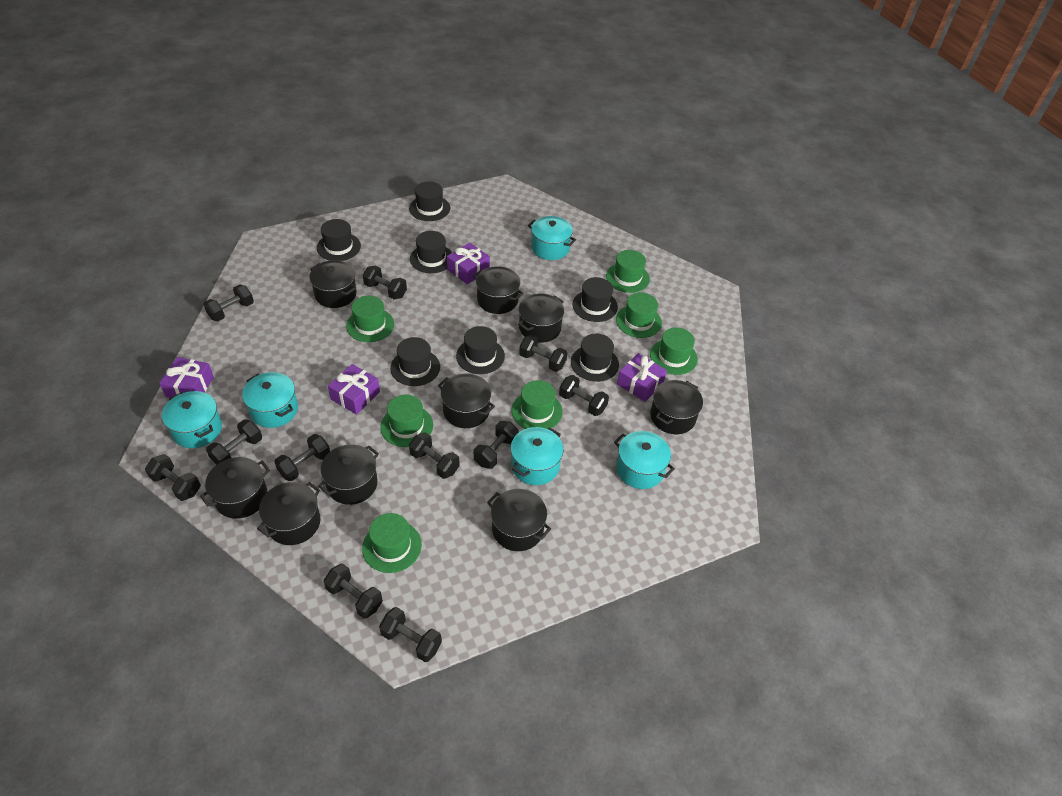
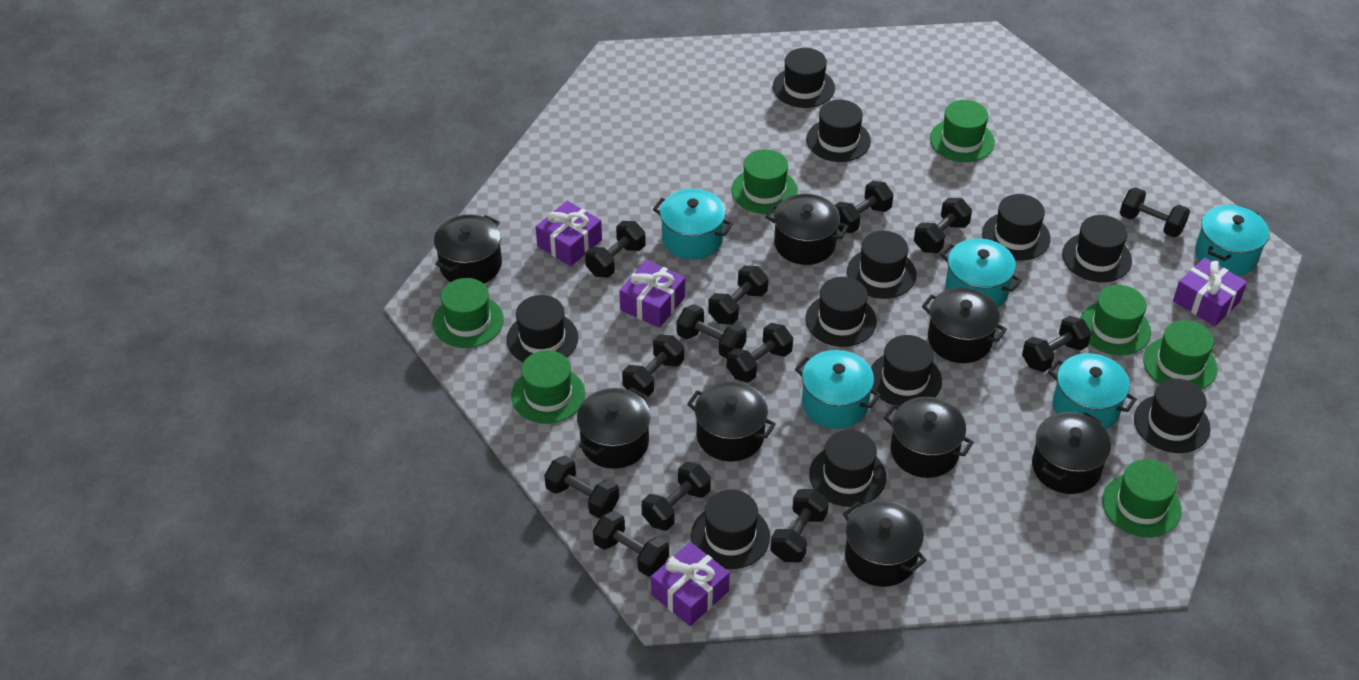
black dumbbell: [145,454,201,501] [203,284,254,321] [206,419,262,465] [275,434,330,481] [324,564,383,619] [363,266,407,300] [379,607,442,662] [409,432,460,479] [474,421,519,469] [519,335,567,372] [559,375,609,416] = 11 -> [544,456,619,518] [585,221,646,277] [593,510,669,576] [622,335,684,397] [642,462,711,530] [677,304,747,358] [708,266,768,325] [727,323,793,382] [770,489,829,563] [835,181,894,233] [914,198,972,253] [1022,316,1092,372] [1120,187,1190,237] = 13
black hat: [317,219,361,261] [390,337,440,386] [409,181,451,221] [410,231,452,273] [456,326,505,374] [571,334,619,382] [572,277,618,322] = 7 -> [506,295,578,362] [691,490,770,569] [773,48,835,108] [805,277,877,347] [806,100,871,162] [809,430,886,507] [847,231,916,299] [871,335,942,407] [982,194,1051,260] [1062,215,1132,282] [1134,379,1210,453] = 11
black pot: [200,457,270,519] [257,482,320,545] [309,260,357,308] [318,444,379,505] [438,374,495,428] [473,266,524,314] [487,489,551,551] [518,293,564,343] [650,380,703,434] = 9 -> [434,214,502,284] [577,388,651,469] [687,381,776,461] [765,194,848,265] [843,500,927,587] [884,397,974,478] [922,288,1007,363] [1032,412,1111,494] = 8

